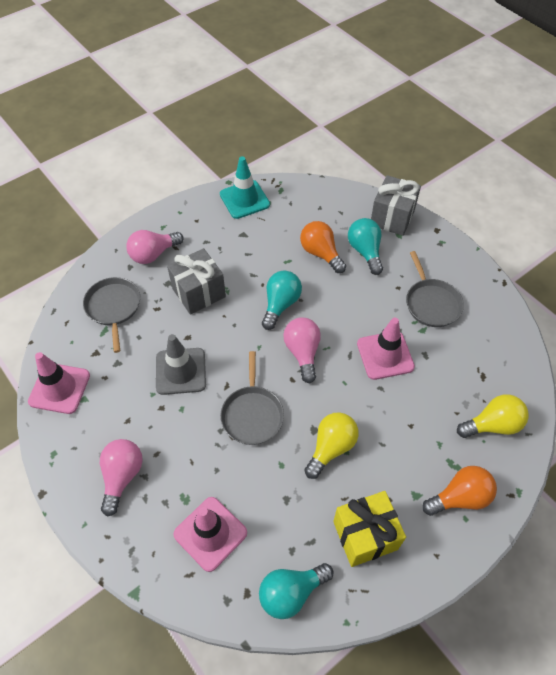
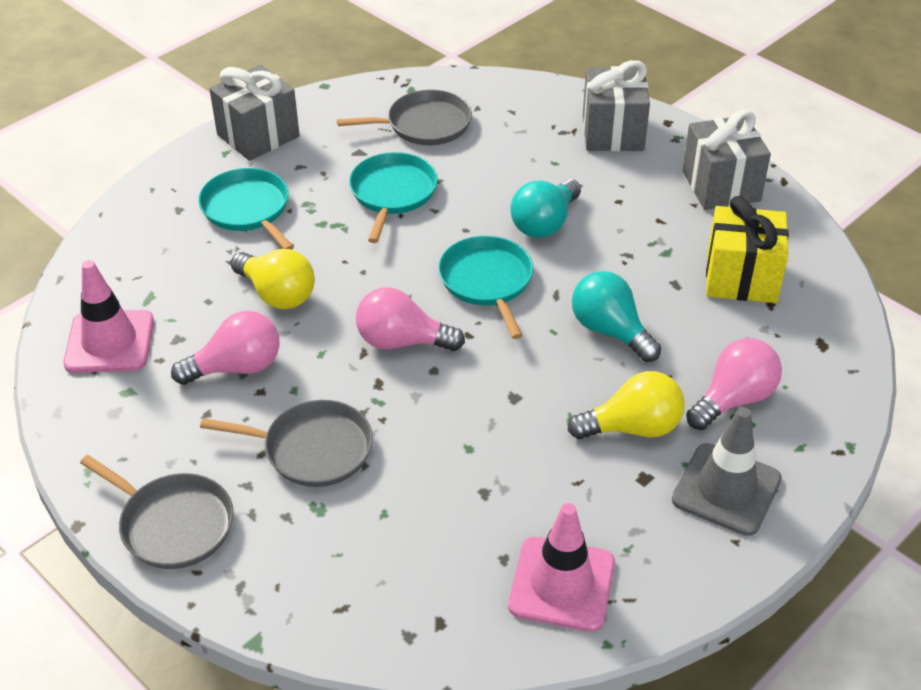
grey gift: [167,248,226,315] [371,175,421,236] = 2 -> [209,65,300,161] [583,60,650,151] [682,110,771,210] = 3
orange light bulb: [300,221,346,273] [422,466,497,516] = 2 -> none = 0
pink traffic cone: [28,352,90,414] [173,497,247,572] [357,318,415,380] = 3 -> [63,260,154,373] [508,503,615,632] = 2
turquoise light bulb: [259,563,333,619] [262,271,302,330] [348,218,383,275] = 3 -> [510,179,581,238] [572,271,661,362] = 2
turquoise pan: none = 0 -> [198,168,294,250] [349,152,438,243] [438,236,533,339] = 3
turquoise traffic cone: [220,156,270,219] = 1 -> none = 0

